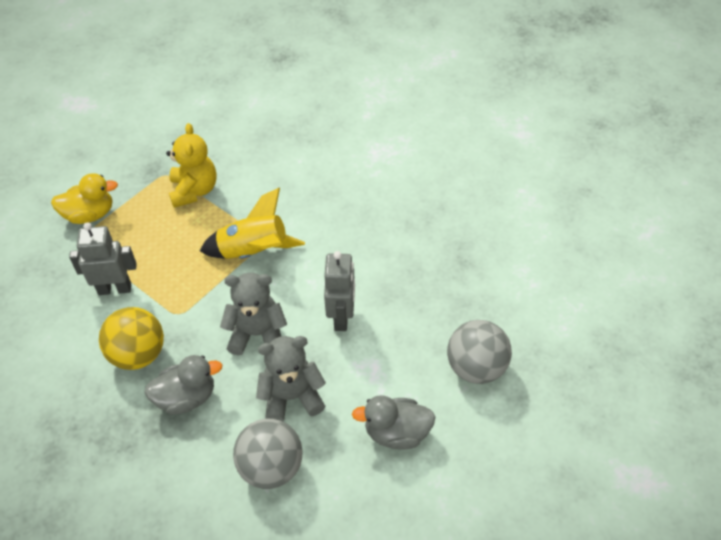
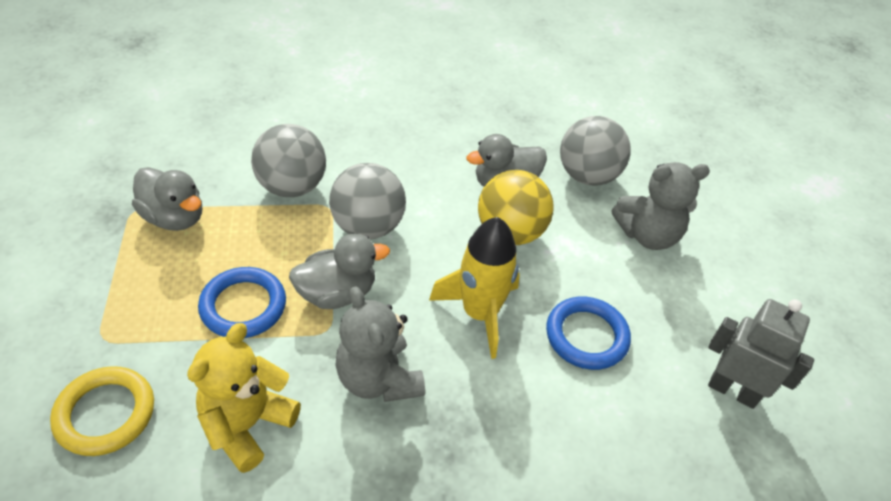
blue ring: none = 0 -> [198,267,286,338] [546,297,631,370] = 2
grey ball: [233,419,303,489] [447,320,512,384] = 2 -> [251,124,326,197] [329,163,406,239] [560,116,631,186] = 3
grey duck: [144,355,222,415] [352,395,435,450] = 2 -> [132,167,202,231] [289,233,390,309] [466,134,547,187] = 3
grey robot: [69,222,137,295] [324,251,355,331] = 2 -> [708,299,814,409] = 1
yellow duck: [51,173,118,224] = 1 -> none = 0
yellow ring: none = 0 -> [50,366,154,456] = 1

